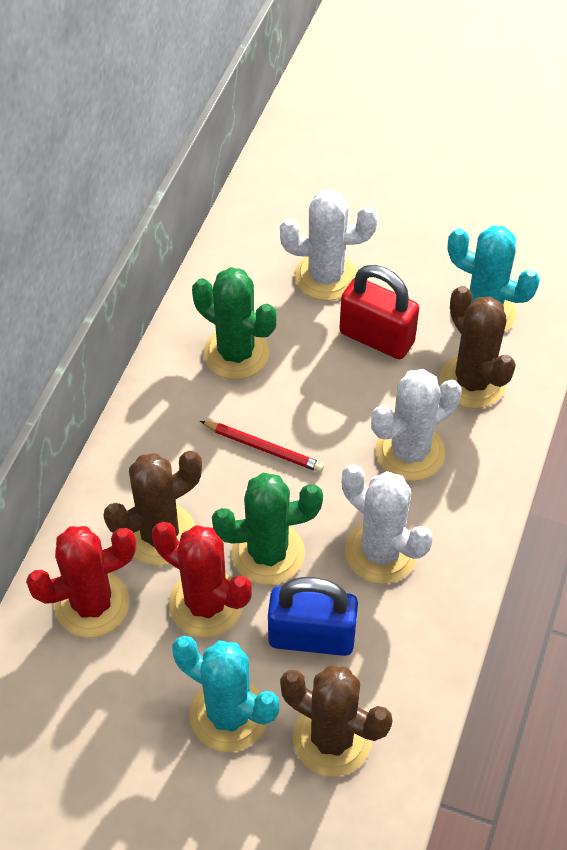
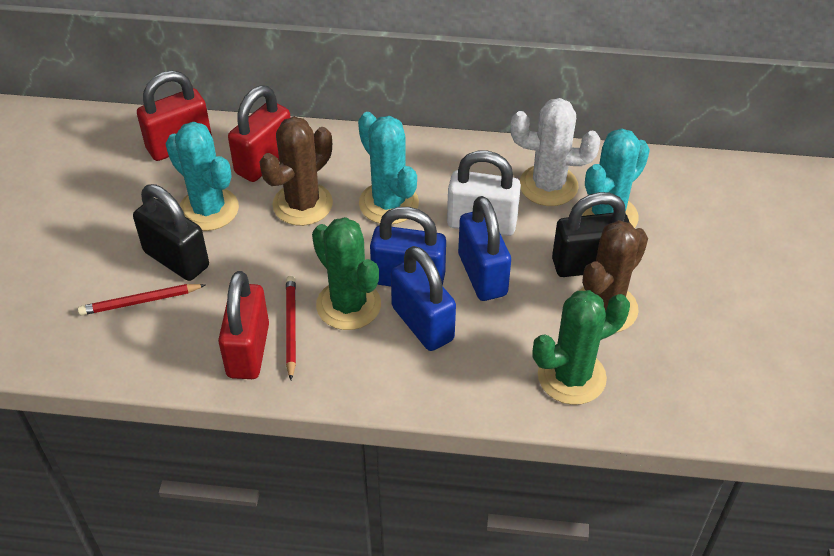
black padlock: none = 0 -> [133,184,209,281] [552,192,630,277] = 2
blue padlock: [268,577,358,656] = 1 -> [370,207,446,286] [391,246,456,351] [458,196,511,301] = 3
brown cactus: [103,451,202,565] [280,665,392,777] [439,286,516,409] = 3 -> [259,117,333,226] [579,220,648,333] = 2
red cactus: [26,526,136,637] [152,522,252,637] = 2 -> none = 0
red padlock: [339,265,419,359] = 1 -> [137,71,212,161] [218,271,269,379] [228,86,291,182] = 3
red pencil: [200,421,324,472] = 1 -> [78,284,205,315] [286,276,296,380] = 2
turquoise cactus: [172,636,279,752] [448,225,540,332] = 2 -> [166,122,239,231] [358,112,419,224] [582,128,650,228] = 3
white cactus: [280,189,377,301] [342,464,433,584] [371,369,462,481] = 3 -> [511,98,600,206] = 1
white padlock: none = 0 -> [447,150,521,236] = 1

